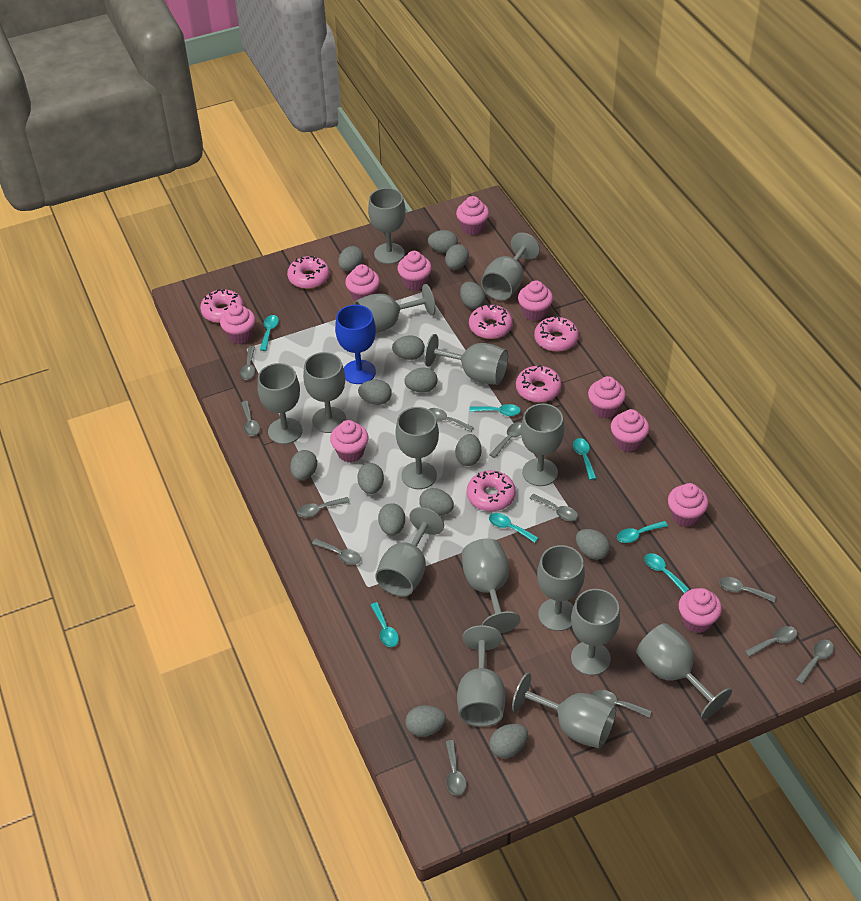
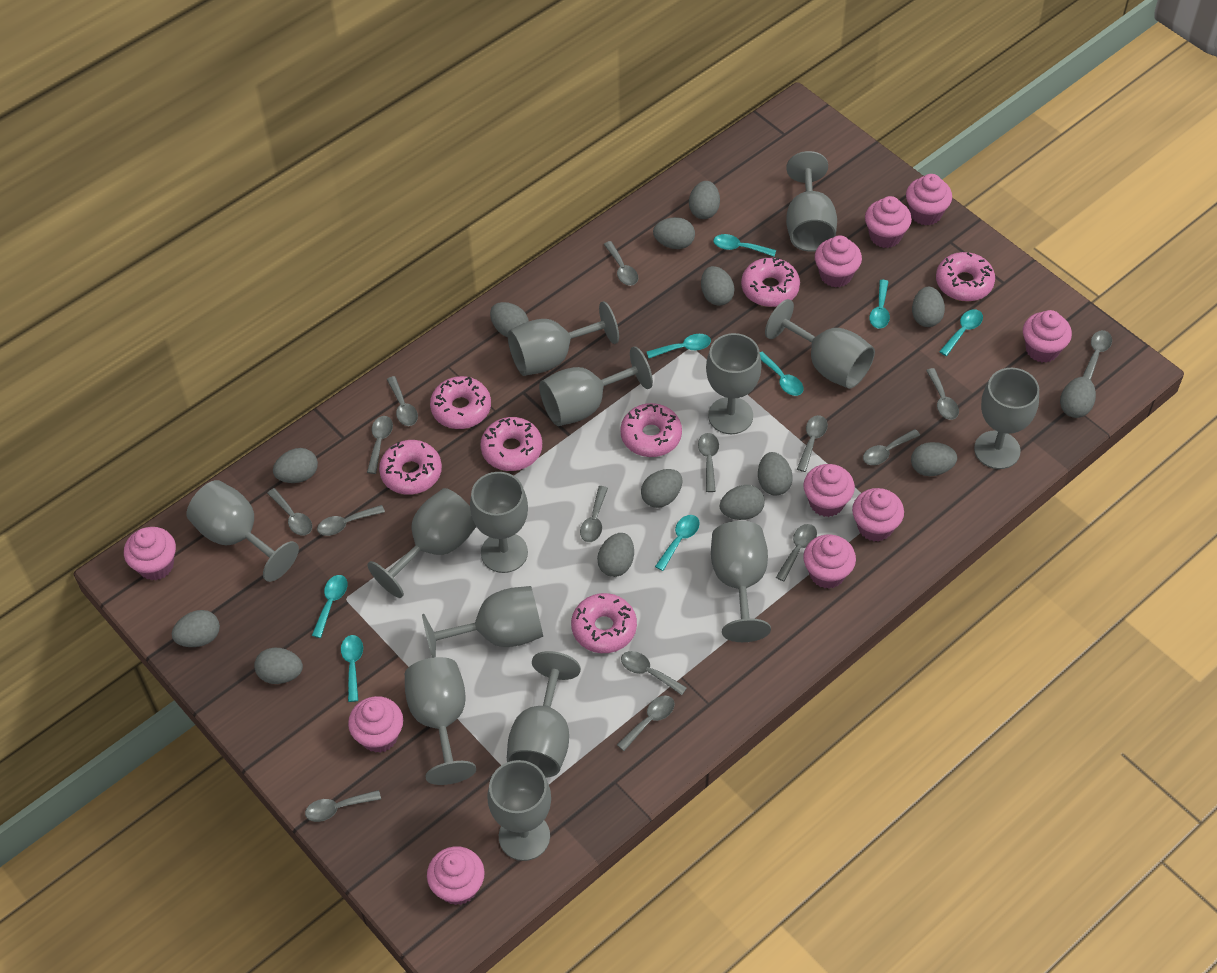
blue goblet: [335,305,376,384] = 1 -> none = 0
grey egg: [290,450,317,480] [338,246,364,271] [357,463,384,494] [358,380,392,405] [378,503,405,536] [392,335,425,360] [404,368,438,393] [406,705,446,737] [419,488,454,516] [428,230,458,253] [445,244,469,270] [455,434,481,466] [460,282,485,309] [490,724,528,758] [576,529,610,560] = 15 -> [172,610,220,647] [254,648,303,684] [273,448,318,483] [490,302,529,337] [597,533,634,577] [641,469,683,508] [653,217,695,249] [689,181,720,219] [701,266,735,306] [720,485,765,520] [758,452,793,495] [911,442,957,476] [912,287,945,327] [1060,377,1096,418] = 14
grey goblet: [257,363,302,444] [303,352,346,433] [354,284,435,333] [368,188,405,264] [375,507,444,597] [395,407,439,489] [424,334,508,385] [457,625,506,727] [462,538,520,634] [481,233,540,300] [512,673,616,749] [521,404,564,486] [537,545,585,631] [571,589,620,675] [636,623,732,719] = 15 -> [187,480,299,582] [367,488,476,598] [405,657,476,785] [422,586,543,658] [470,472,528,573] [487,760,551,861] [507,651,581,778] [508,301,619,376] [539,346,653,426] [706,333,762,434] [711,521,771,642] [765,299,875,389] [786,151,837,252] [974,368,1039,469] = 14
grey spoon: [240,346,255,380] [241,401,260,436] [297,497,350,518] [312,539,361,565] [429,408,474,432] [446,740,466,796] [490,422,522,458] [529,494,578,521] [592,690,651,717] [719,577,776,602] [745,626,797,657] [796,640,834,684] = 12 -> [267,488,312,536] [305,790,381,822] [317,505,385,536] [367,416,393,474] [387,376,418,426] [580,486,608,542] [604,241,638,286] [617,695,675,751] [621,651,687,695] [698,433,719,492] [776,524,817,582] [797,415,828,472] [863,429,920,465] [926,368,959,420] [1082,330,1112,380] = 15
pink donut: [200,289,244,323] [287,256,330,289] [467,470,516,512] [469,303,513,339] [516,365,562,402] [534,316,579,352] = 6 -> [379,440,442,495] [430,376,491,429] [480,417,542,471] [571,593,637,653] [620,403,682,457] [741,257,800,307] [936,252,995,301] = 7
turquoise spoon: [260,315,279,351] [371,602,399,647] [470,404,521,416] [489,513,538,543] [573,438,596,480] [617,521,668,543] [644,553,689,593] = 7 -> [312,575,347,638] [341,635,363,702] [647,334,711,358] [655,515,700,571] [713,234,776,256] [760,352,804,396] [869,280,890,329] [939,309,983,356] = 8

